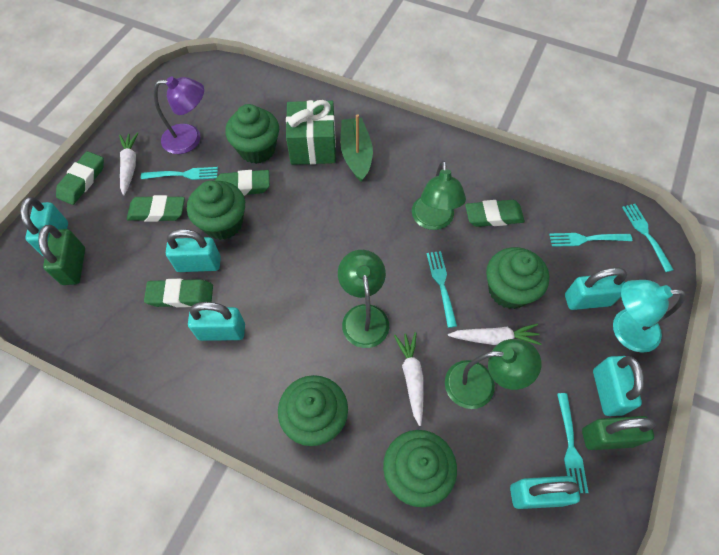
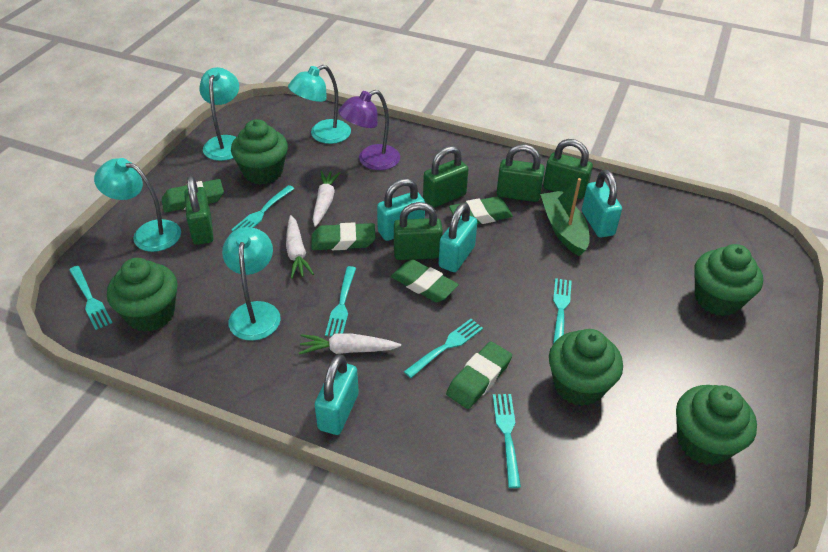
green gift: [286,100,336,165] = 1 -> none = 0
green lamp: [338,250,389,348] [412,161,466,230] [445,339,541,409] = 3 -> none = 0
green padlock: [38,225,85,285] [582,416,656,450] = 2 -> [184,175,214,245] [394,202,443,260] [423,146,468,208] [497,144,545,202] [543,139,593,199] = 5
turquoise fork: [141,167,218,180] [427,251,457,328] [549,233,632,247] [557,393,589,493] [622,204,674,272] = 5 -> [69,266,113,330] [231,185,295,231] [325,266,356,337] [404,319,483,378] [493,394,521,488] [553,278,572,344] = 6
turquoise lamp: [613,280,686,353] = 1 -> [94,158,181,252] [199,67,239,161] [222,227,281,341] [288,65,351,144] = 4
turquoise padlock: [20,197,68,257] [166,229,221,272] [188,302,245,341] [510,476,580,509] [565,268,627,310] [593,356,644,416] = 6 -> [315,354,359,435] [377,178,425,241] [439,203,477,272] [582,170,622,238] = 4

